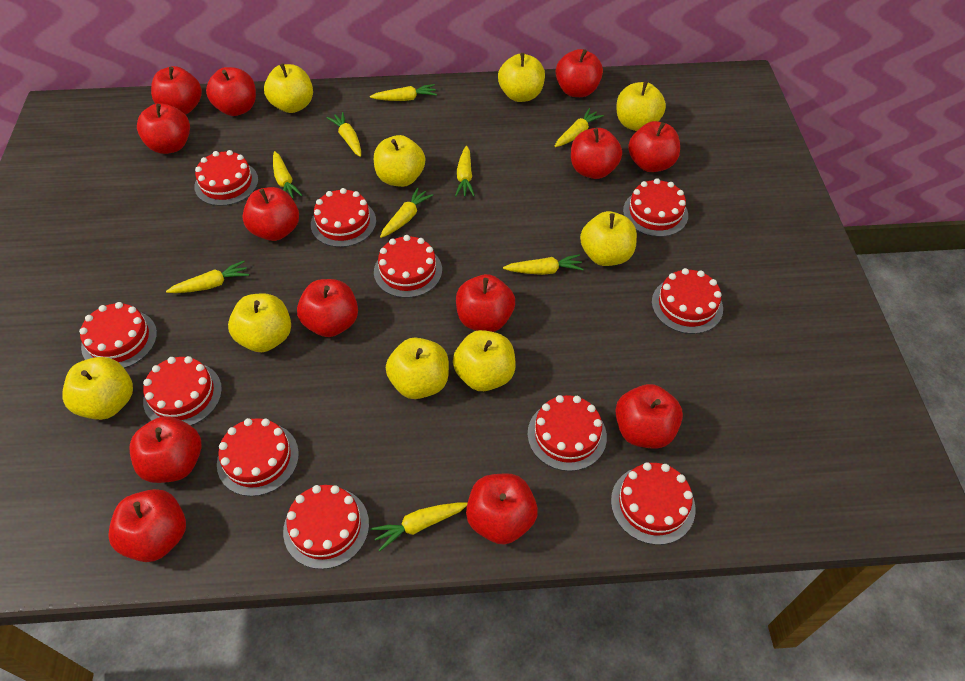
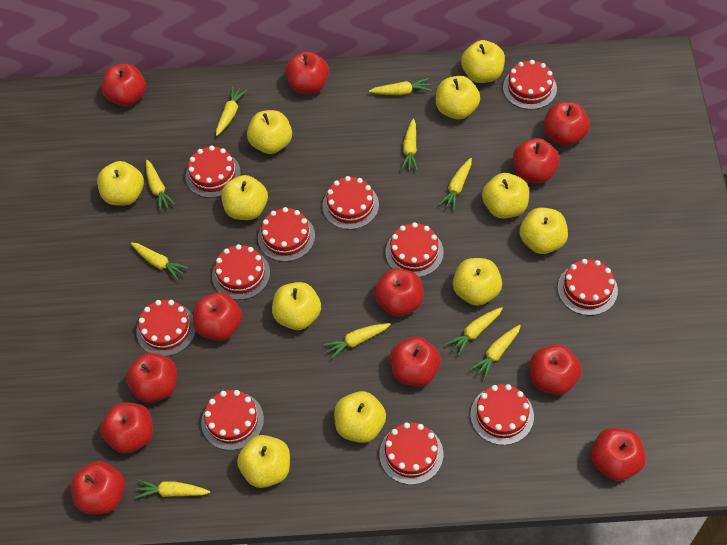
red apple: [108,489,186,562] [130,416,202,483] [137,103,190,154] [151,66,202,115] [206,67,256,116] [242,187,299,241] [297,279,358,337] [456,274,515,332] [466,473,538,545] [556,49,603,97] [571,128,622,179] [615,384,683,449] [628,121,680,172] = 13 -> [71,461,125,514] [100,402,153,454] [101,63,146,106] [126,353,177,403] [193,292,242,341] [285,51,329,94] [374,268,423,316] [390,337,441,386] [513,138,559,183] [530,344,582,395] [543,102,590,146] [591,428,646,481] = 12
yellow apple: [62,357,133,420] [228,293,291,352] [264,63,313,113] [374,135,425,187] [386,338,449,399] [453,330,516,391] [498,53,545,102] [580,211,637,266] [617,81,666,131] = 9 -> [97,161,144,206] [221,175,268,220] [237,435,290,488] [247,110,292,154] [272,282,321,330] [334,391,386,443] [436,76,480,119] [453,258,502,306] [461,40,505,83] [482,173,529,219] [520,207,568,254] = 11
yellow carrot: [166,261,249,293] [273,151,302,199] [327,112,361,157] [370,84,437,101] [371,503,467,551] [380,187,433,238] [455,146,475,196] [503,254,584,275] [554,108,604,147] = 9 -> [131,242,188,280] [135,480,210,499] [146,160,176,211] [216,86,247,136] [323,323,391,359] [369,78,431,95] [401,119,418,171] [438,158,472,211] [446,307,503,356] [470,325,521,380] = 10

